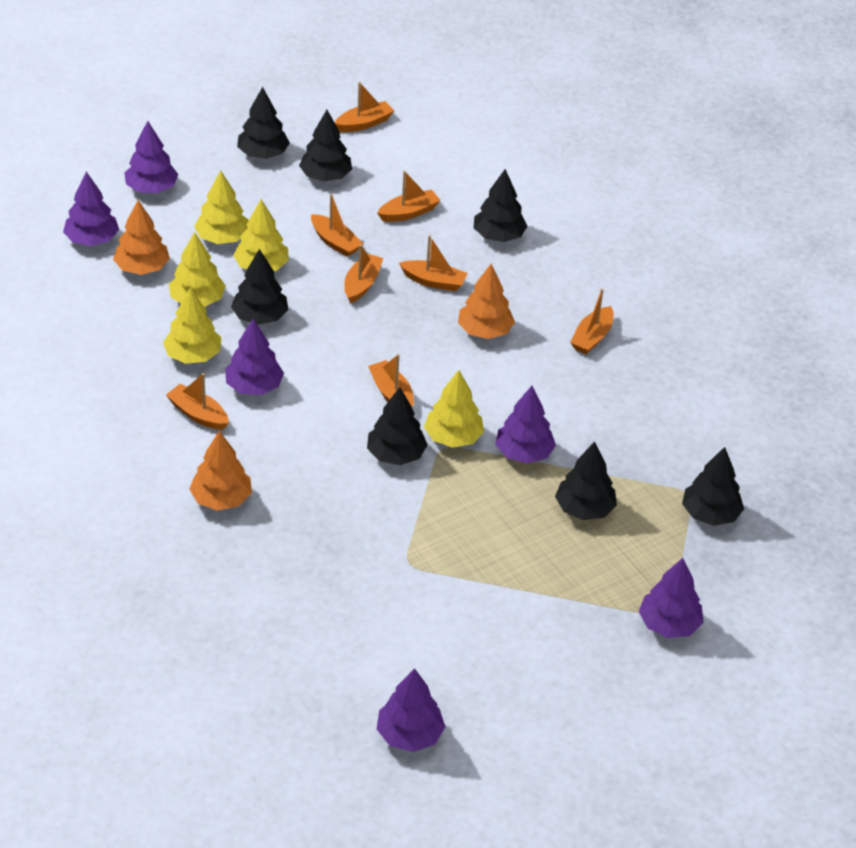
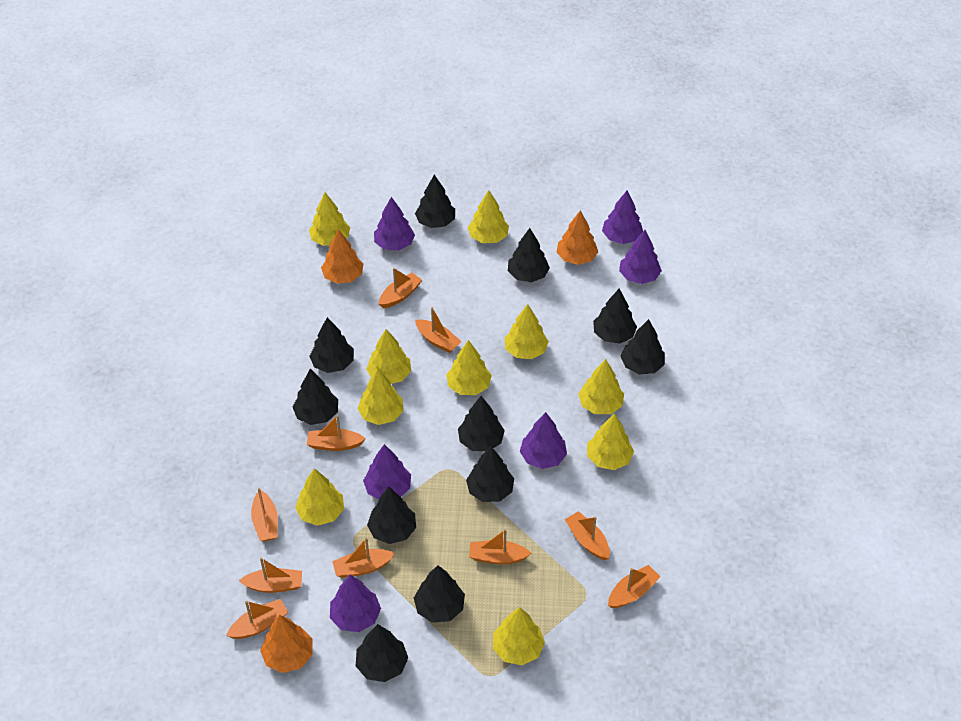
black tree: [231,249,288,325] [237,87,290,159] [299,110,352,182] [367,387,428,465] [474,169,528,242] [555,442,617,520] [682,447,744,526] = 7 -> [293,369,338,425] [309,317,354,373] [356,624,408,682] [367,487,416,544] [414,565,465,623] [415,175,455,228] [458,396,505,451] [466,446,514,502] [508,228,550,282] [593,289,637,343] [621,319,665,374] = 11
orange boat: [166,373,229,430] [311,194,363,257] [335,82,394,132] [344,244,383,303] [368,354,414,406] [377,171,441,222] [399,235,468,291] [570,289,614,354] = 8 -> [226,599,288,639] [239,557,302,593] [251,488,278,542] [307,415,366,451] [332,537,395,578] [379,268,422,308] [415,307,462,353] [469,529,531,565] [565,511,610,560] [608,565,660,608] = 10
yellow tree: [163,287,221,364] [169,232,226,307] [194,170,249,244] [233,199,289,271] [424,370,484,448] = 5 -> [295,468,344,526] [309,192,350,246] [357,368,404,425] [366,329,411,384] [446,340,492,395] [468,190,509,243] [493,607,545,665] [505,304,549,359] [578,359,624,414] [587,413,634,470] = 10

